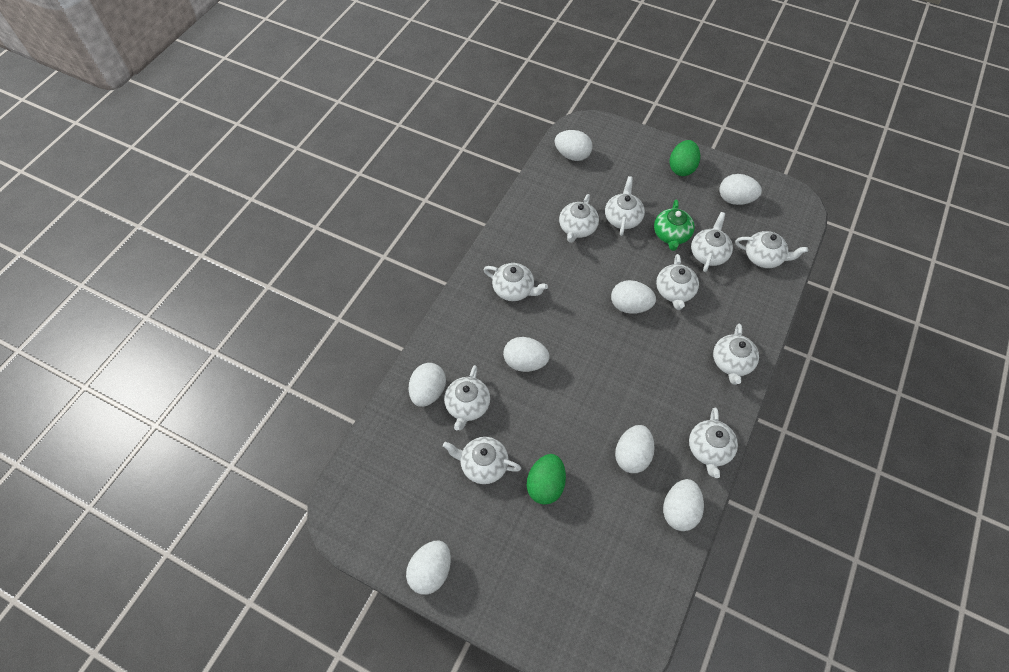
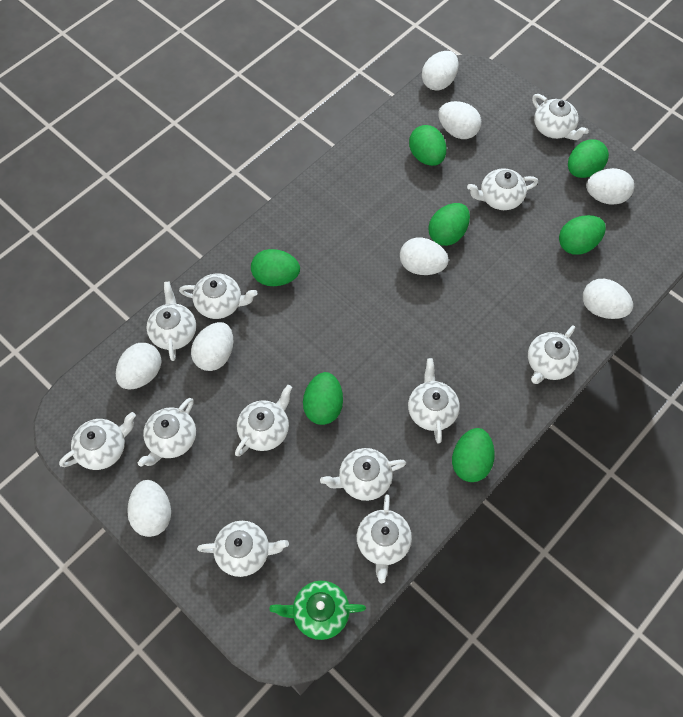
green egg: [527,454,566,505] [670,140,700,176] = 2 -> [251,249,300,286] [303,372,343,425] [409,125,446,166] [428,203,470,246] [452,428,495,482] [559,215,606,255] [568,139,609,178] = 7
white teapot: [443,437,521,484] [444,365,490,430] [483,263,548,301] [559,194,599,243] [605,176,645,236] [656,254,699,310] [689,407,738,478] [691,212,733,272] [713,324,759,385] [735,231,808,268] = 10 -> [59,412,136,470] [138,398,196,467] [146,282,196,361] [179,273,257,319] [197,521,289,577] [235,385,292,456] [320,448,406,501] [357,494,412,583] [408,358,460,443] [467,168,538,210] [528,325,579,384] [532,94,589,140] = 12

